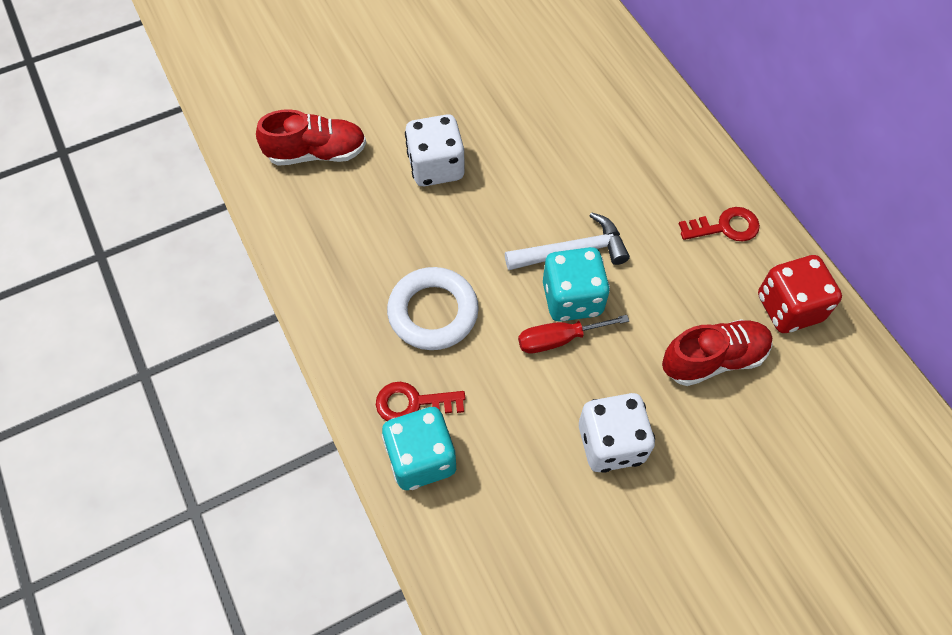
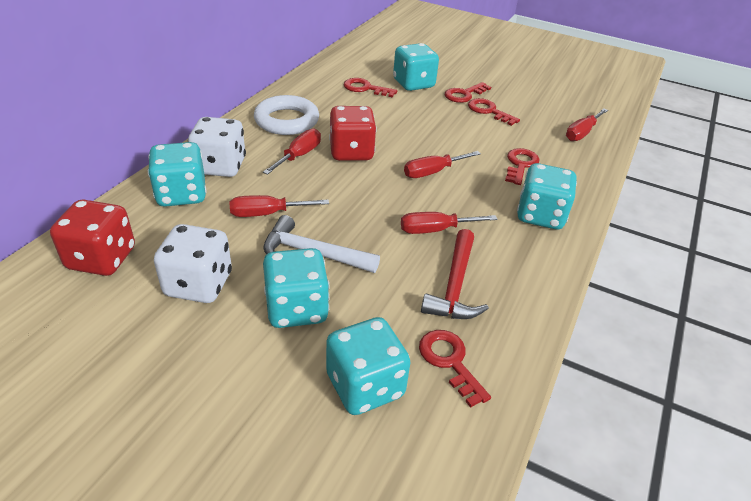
red dice: [758,255,842,333] = 1 -> [50,200,135,276] [329,106,377,161] = 2
red hammer: none = 0 -> [421,229,489,319] = 1
red key: [376,382,466,421] [679,207,760,242] = 2 -> [344,78,397,97] [419,330,491,408] [445,82,491,103] [468,98,520,126] [505,148,540,185] = 5
red screwdriver: [518,315,629,353] = 1 -> [230,195,329,217] [263,129,321,175] [401,212,498,234] [404,151,481,178] [566,109,608,141] = 5
red shoe: [256,109,366,166] [662,319,773,386] = 2 -> none = 0
turquoise dice: [382,407,456,490] [543,247,610,322] = 2 -> [148,142,207,207] [263,248,330,328] [326,317,411,415] [393,43,439,91] [517,163,577,229] = 5

